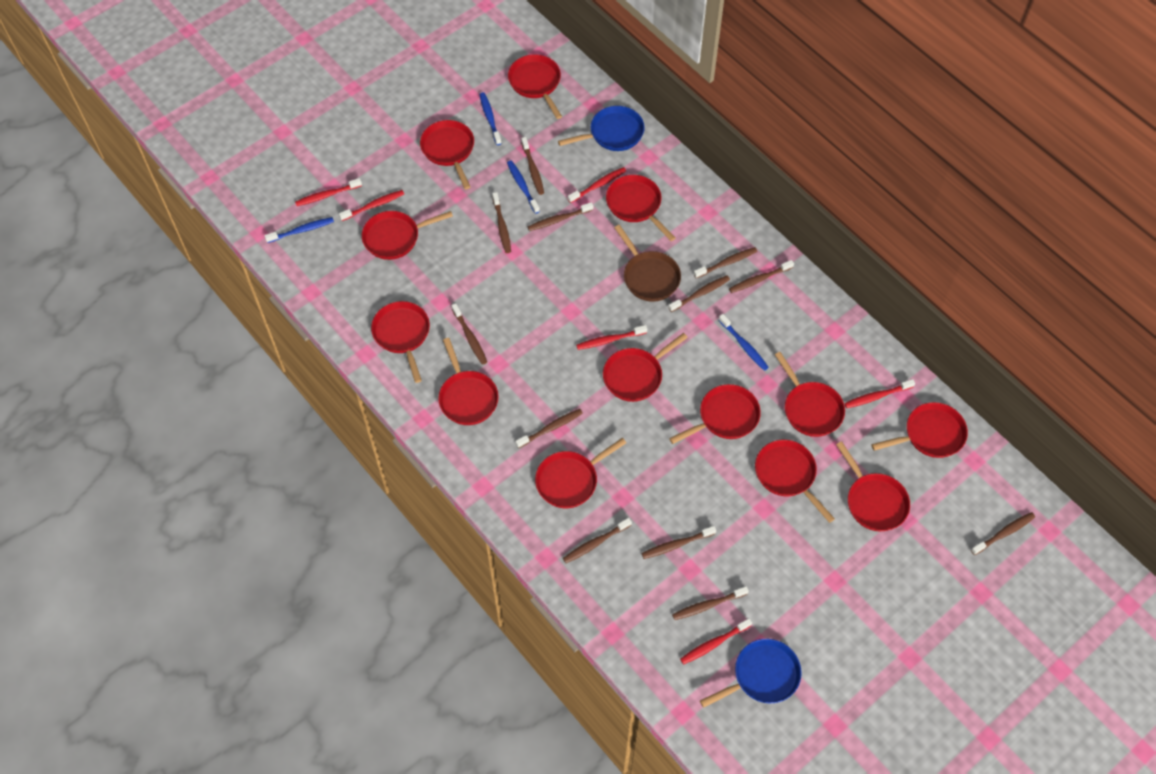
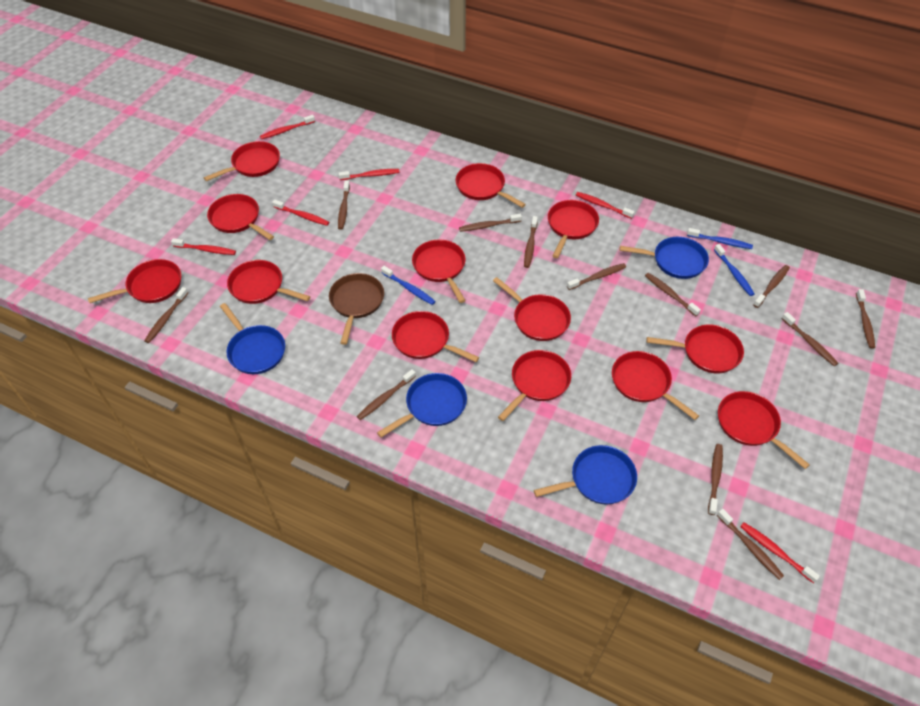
blue pan: [558,106,645,151] [700,639,802,708] = 2 -> [220,303,285,374] [377,373,467,437] [534,445,637,504] [620,237,709,279] = 4
blue toothbrush: [265,217,334,243] [479,92,502,145] [507,160,540,214] [719,314,769,371] = 4 -> [381,266,436,305] [687,228,753,249] [714,244,755,296] = 3

